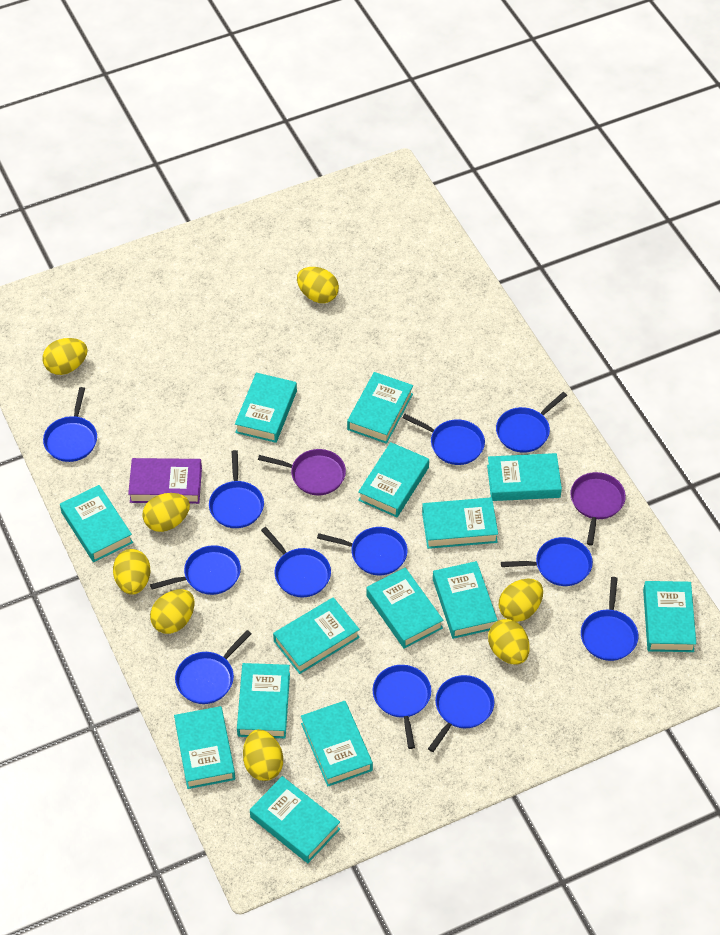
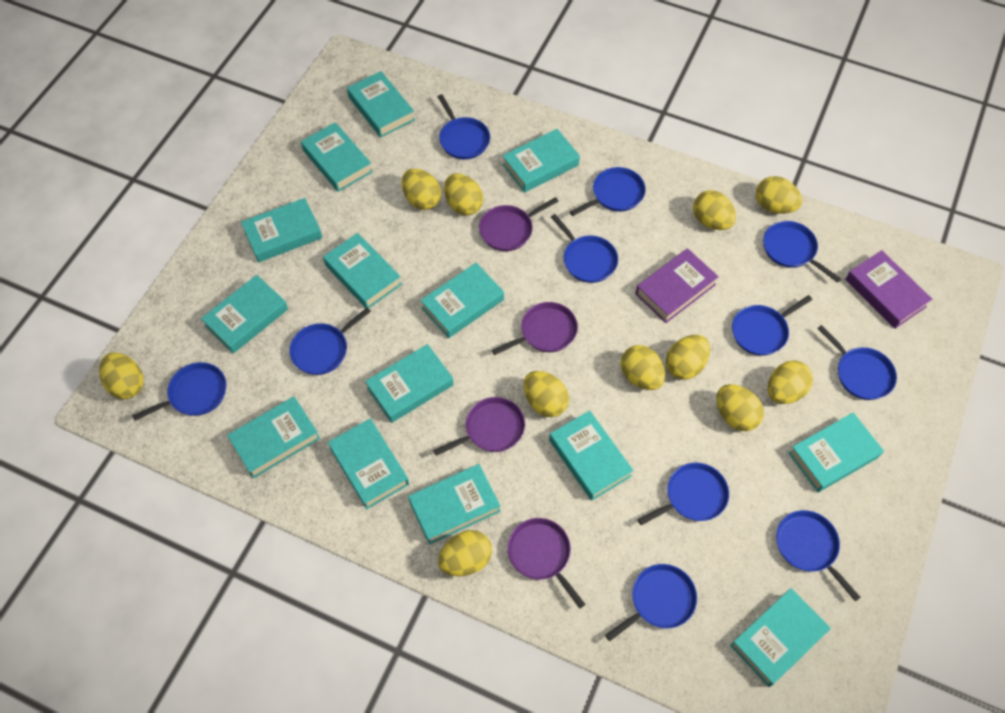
blue pan: [43,387,97,462] [150,545,241,595] [175,630,251,704] [209,450,264,528] [261,527,331,597] [317,527,408,575] [373,665,431,749] [402,414,485,465] [428,675,494,752] [496,392,567,453] [501,537,593,586] [581,577,638,661] = 12 -> [132,362,226,421] [289,307,371,375] [438,94,490,159] [551,214,618,283] [570,167,646,216] [605,564,697,641] [637,463,729,525] [732,295,812,356] [763,221,841,283] [776,510,861,601] [817,325,897,400] = 11
purple book: [128,458,202,504] = 1 -> [635,248,719,323] [845,250,932,329] = 2
purple pan: [258,449,346,495] [570,472,626,545] = 2 -> [433,397,525,456] [479,197,559,251] [492,302,578,355] [507,518,585,609] = 4
yellow egg: [42,338,88,375] [113,549,150,595] [143,493,190,532] [150,589,194,634] [243,729,283,781] [297,267,339,303] [488,619,530,665] [499,579,543,622] = 8 -> [99,352,143,399] [402,169,441,210] [438,530,492,576] [444,174,483,215] [524,371,569,417] [621,345,665,390] [666,335,710,379] [693,190,736,230] [717,384,764,431] [756,176,802,214] [768,360,813,404] = 11

